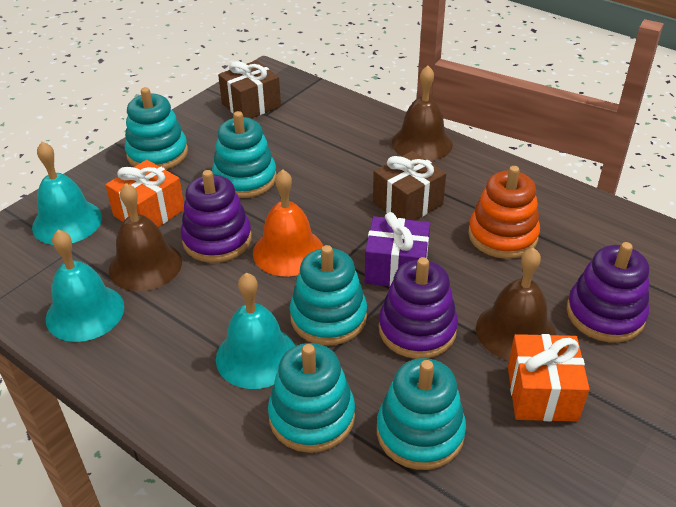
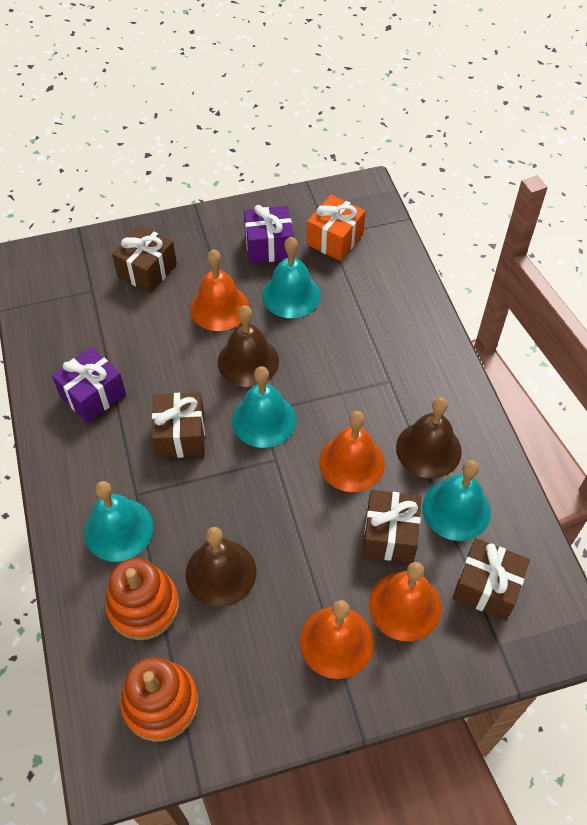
brown gift: [218,60,281,119] [373,151,446,221] = 2 -> [112,225,177,293] [152,392,205,458] [363,490,422,563] [452,538,530,620] = 4
orange bell: [253,169,323,276] = 1 -> [190,249,249,331] [300,600,374,679] [319,411,385,492] [369,562,442,641] = 4
orange gift: [105,160,184,227] [508,334,590,422] = 2 -> [307,195,366,261] = 1
orange stacking toy: [468,166,540,259] = 1 -> [105,558,179,640] [120,657,198,742] = 2
purple gift: [365,212,430,287] = 1 -> [52,347,126,423] [244,205,294,264] = 2
purple stacking toy: [181,170,252,263] [379,257,458,359] [567,242,649,343] = 3 -> none = 0
turquoise bell: [32,141,102,245] [46,229,124,342] [216,273,295,389] = 3 -> [84,481,153,562] [232,366,296,448] [262,237,320,318] [422,460,491,541] = 4
turquoise stacking toy: [125,87,188,170] [212,111,277,198] [268,343,355,453] [290,245,367,346] [377,358,466,470] = 5 -> none = 0

